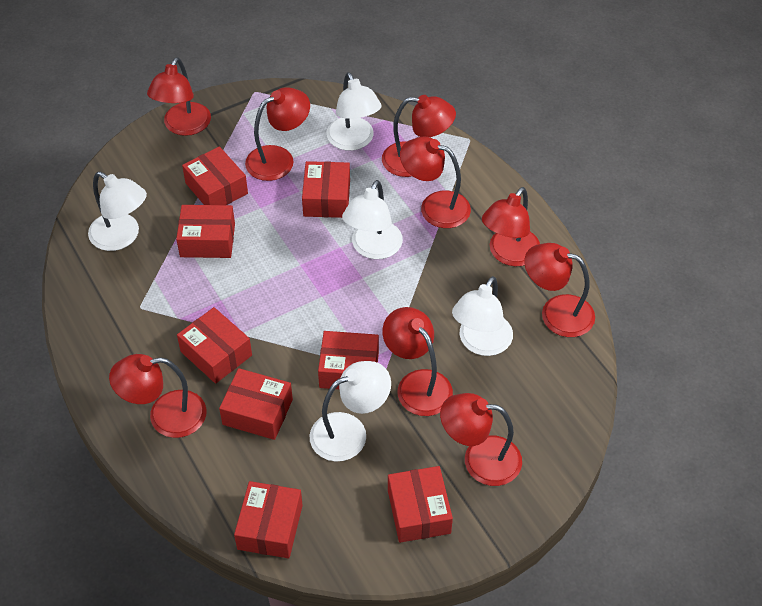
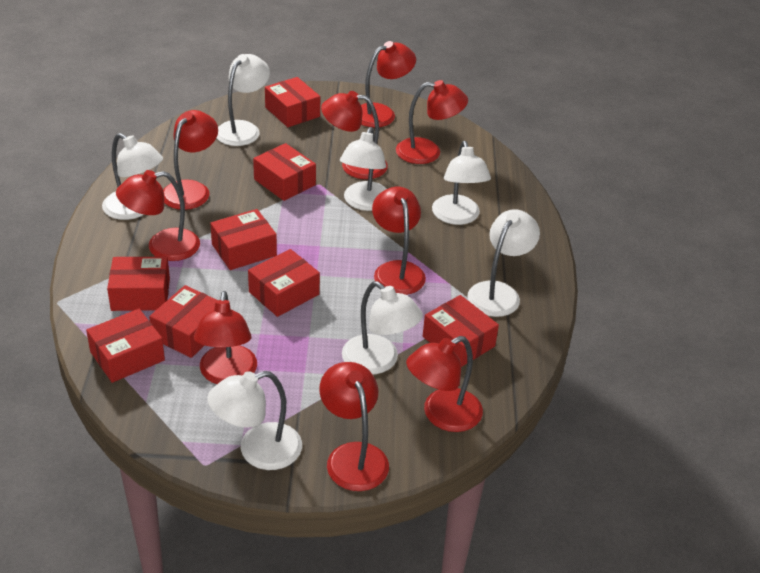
white lamp: [88,172,147,251] [310,361,391,462] [326,72,382,151] [342,180,403,259] [452,276,513,356] = 5 -> [102,133,163,220] [207,371,302,470] [217,54,270,146] [340,127,387,211] [342,281,423,374] [432,141,491,225] [467,209,540,317] = 7

